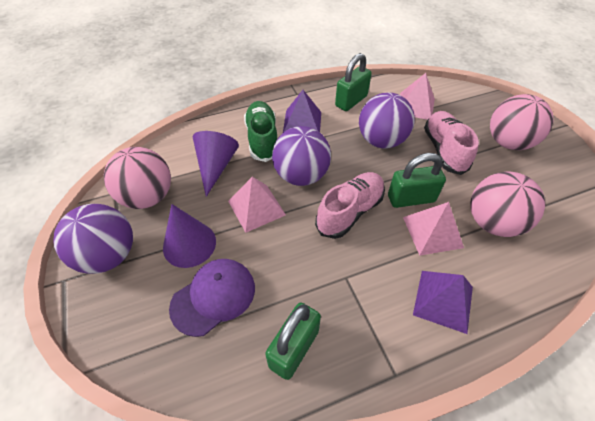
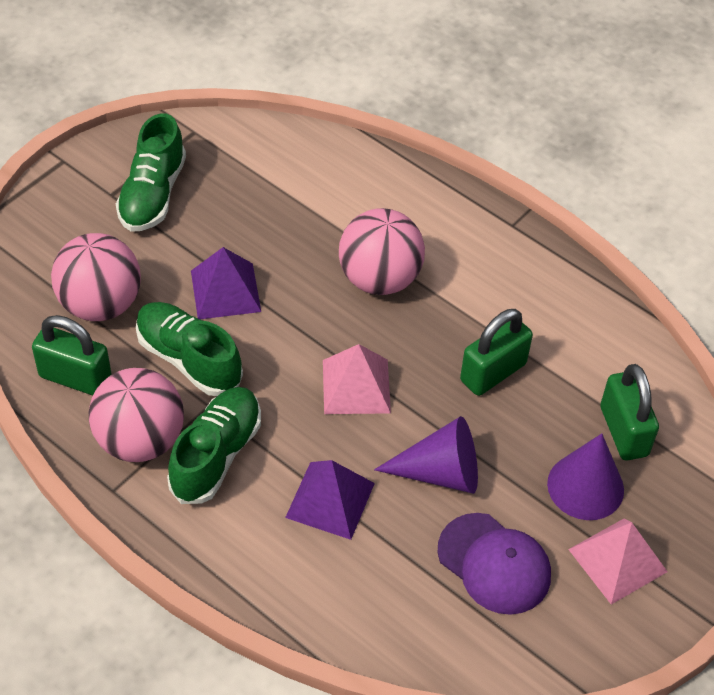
green shoe: [244,101,277,162] = 1 -> [116,113,186,232] [136,302,243,396] [167,387,261,504] = 3
pink pyramid: [228,177,286,233] [400,73,435,120] [403,202,464,256] = 3 -> [323,344,391,414] [568,518,668,604] = 2
pink shoe: [315,172,385,239] [424,111,479,175] = 2 -> none = 0
purple ball: [53,204,133,274] [272,126,331,186] [359,93,415,148] = 3 -> none = 0

